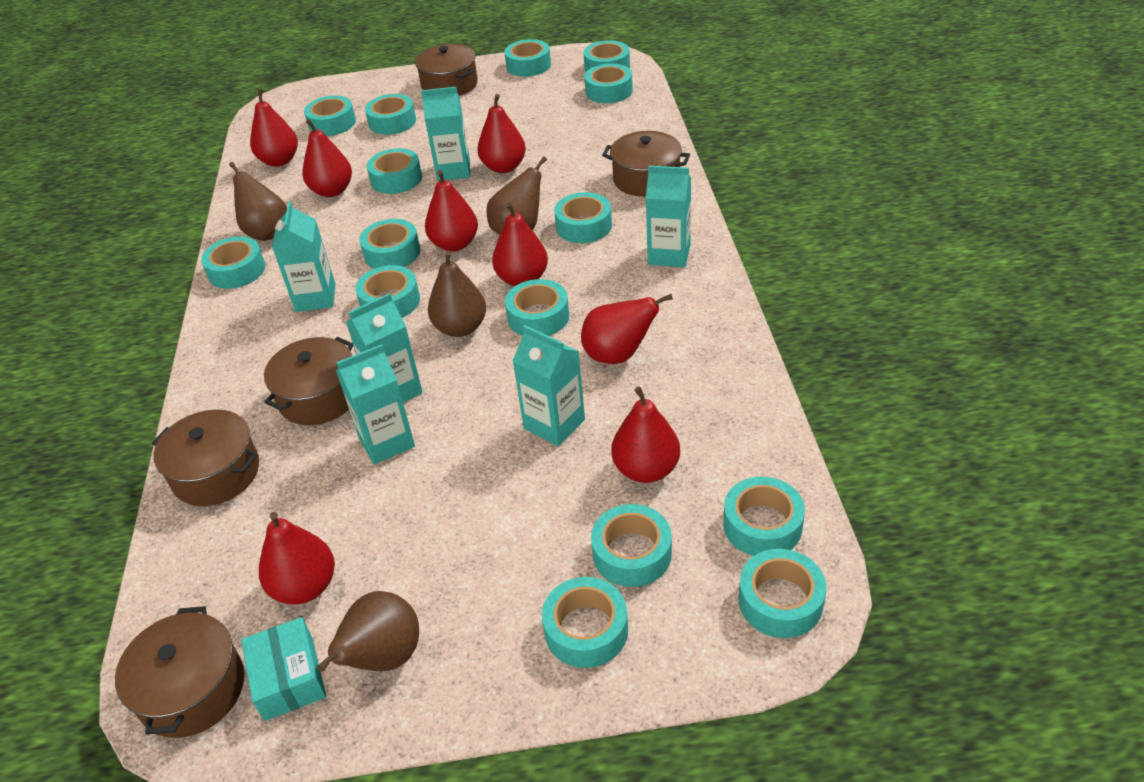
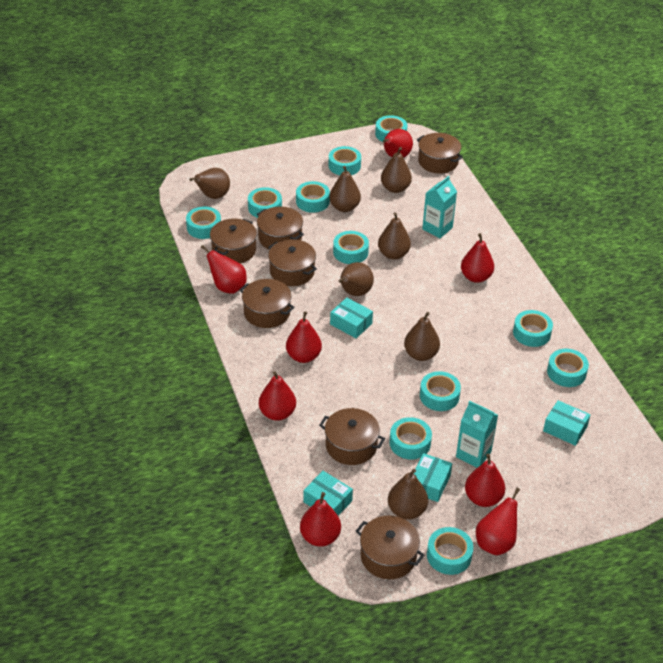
brown pear: [229,162,287,241] [317,591,419,672] [428,251,486,337] [486,156,547,234] = 4 -> [189,168,230,199] [329,166,361,212] [339,262,374,296] [378,213,411,260] [381,147,412,193] [388,469,428,520] [404,312,440,361] = 7
brown pot: [115,606,245,738] [152,410,259,506] [264,337,353,425] [415,44,478,96] [602,131,690,197] = 5 -> [210,219,257,264] [240,279,294,328] [257,207,304,249] [268,239,317,286] [319,408,385,465] [356,516,424,579] [417,133,463,173] = 7
turquoise box: [241,617,326,721] = 1 -> [304,471,353,516] [330,297,373,338] [413,453,452,502] [543,400,590,446] = 4
turquoise carton: [272,201,335,312] [336,344,415,464] [346,293,423,403] [421,87,470,181] [513,325,585,446] [646,166,691,268] = 6 -> [422,176,457,238] [456,400,498,468] = 2
turquoise tape: [201,236,265,289] [304,95,356,136] [355,265,420,318] [360,219,421,269] [365,94,416,135] [367,148,422,194] [504,39,551,77] [505,279,569,336] [542,577,628,668] [554,192,612,243] [583,40,630,72] [584,64,633,103] [591,504,672,587] [723,477,805,556] [739,549,826,638] = 15 -> [186,207,221,239] [248,187,282,218] [296,181,330,213] [329,146,361,175] [333,231,369,264] [375,115,407,142] [390,417,432,459] [420,371,461,411] [427,527,473,575] [513,310,553,347] [547,349,589,387] = 11

